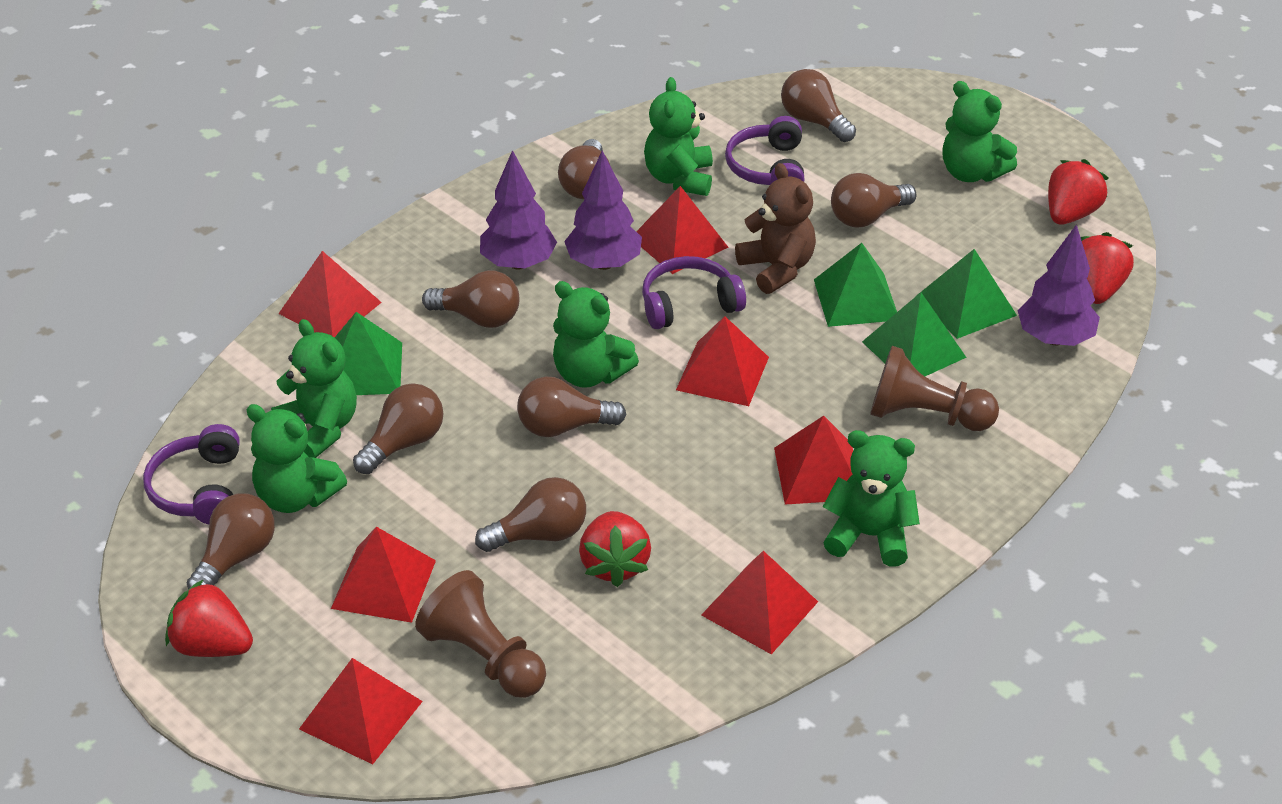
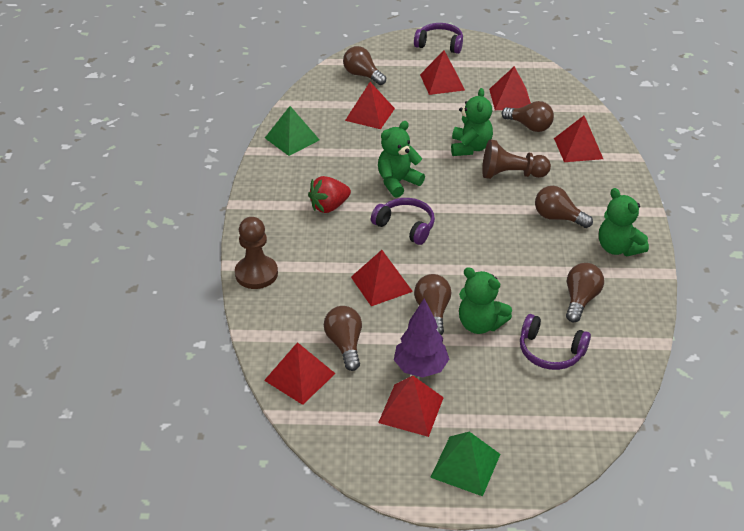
brown light bulb: [187,493,275,589] [353,383,443,474] [422,270,519,328] [475,477,586,552] [517,377,626,437] [558,139,610,199] [781,69,856,142] [831,173,916,227] = 8 -> [324,306,362,371] [343,46,386,85] [414,274,451,335] [502,101,554,132] [535,186,593,228] [566,263,604,322] = 6
brown teddy bear: [735,163,816,294] = 1 -> none = 0
green pyramid: [335,312,402,395] [814,243,897,327] [862,293,967,376] [915,249,1017,339] = 4 -> [265,106,320,156] [430,432,500,496] = 2
green teddy bear: [246,404,347,513] [271,319,357,458] [553,281,639,388] [644,77,713,196] [823,430,920,567] [942,81,1017,182] = 6 -> [378,121,425,198] [451,88,493,156] [459,267,512,334] [599,188,649,256] = 4
purple tree: [480,150,557,270] [564,151,642,270] [1018,224,1100,346] = 3 -> [394,298,449,377] = 1
red strawberry: [165,579,253,657] [579,511,651,587] [1048,159,1108,225] [1081,232,1134,304] = 4 -> [308,176,351,213] = 1

